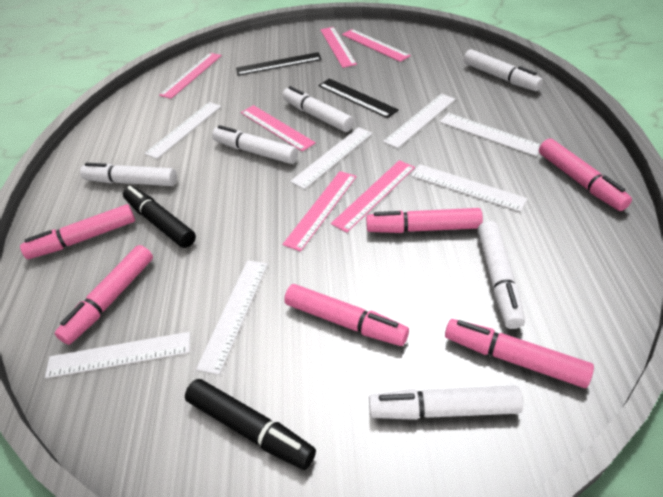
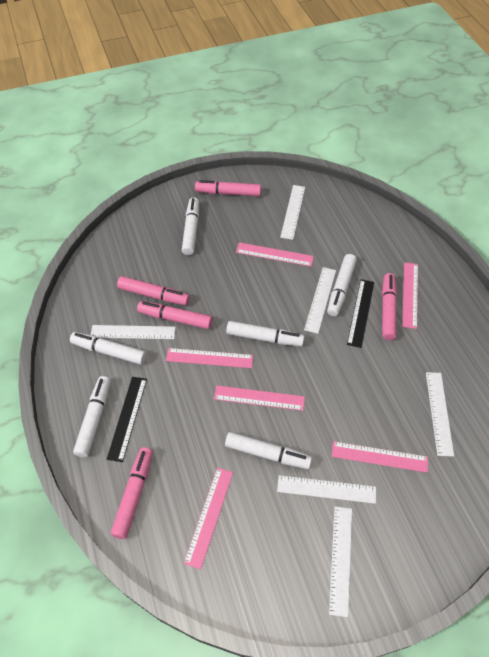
black marker: [123,186,196,248] [185,379,316,470] = 2 -> none = 0
pink marker: [20,204,135,259] [55,245,153,345] [284,284,409,346] [366,208,483,233] [445,319,594,388] [539,139,632,211] = 6 -> [111,447,153,539] [117,276,190,305] [137,301,212,329] [195,180,261,196] [382,273,397,340] = 5
white ruler: [45,332,190,379] [144,102,221,159] [196,260,268,375] [290,127,372,189] [383,94,455,148] [411,164,528,212] [439,113,541,156] = 7 -> [91,325,176,339] [277,475,376,504] [280,185,305,240] [304,267,336,334] [329,507,352,617] [426,372,454,457] = 6

